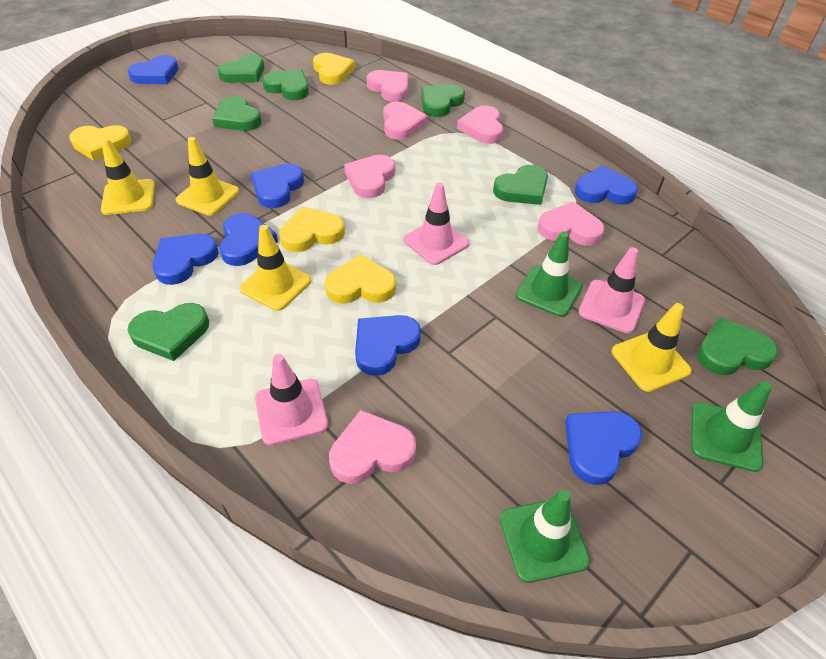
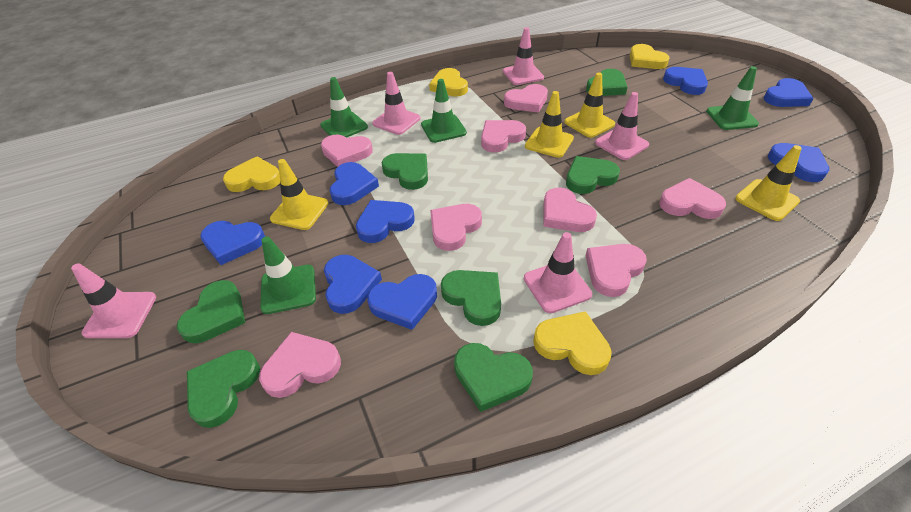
blue heart: [128,55,179,84] [153,234,219,285] [219,213,278,266] [251,163,304,208] [355,315,421,376] [565,411,642,485] [575,166,638,205] = 7 -> [200,221,265,265] [324,255,382,314] [330,162,379,205] [356,200,415,243] [367,274,437,330] [663,67,708,95] [764,78,814,107] [768,143,829,182] = 8
green traffic cone: [500,490,590,583] [515,232,583,317] [691,381,772,472] = 3 -> [260,236,316,314] [320,77,368,138] [421,79,467,143] [706,66,759,130] = 4
pink heart: [329,410,416,484] [344,155,395,198] [367,70,408,102] [383,102,428,140] [457,105,503,144] [538,202,605,246] = 6 -> [259,332,341,398] [321,135,373,167] [430,204,482,251] [481,120,526,153] [504,84,548,113] [544,188,597,232] [586,244,647,297] [659,178,726,219] = 8
pink traffic cone: [255,354,328,445] [403,183,469,265] [579,247,645,333] = 3 -> [71,263,156,338] [372,72,420,135] [503,27,544,85] [524,232,592,313] [595,92,649,160] = 5

